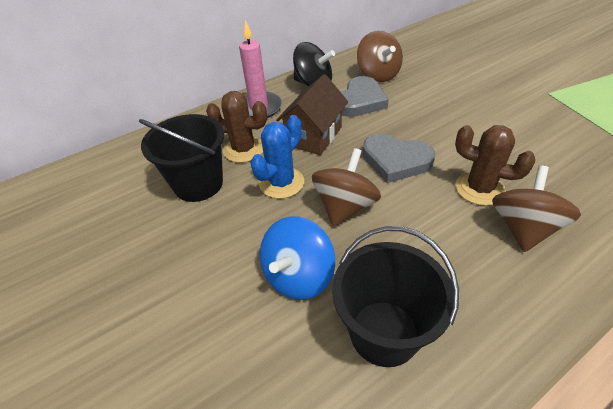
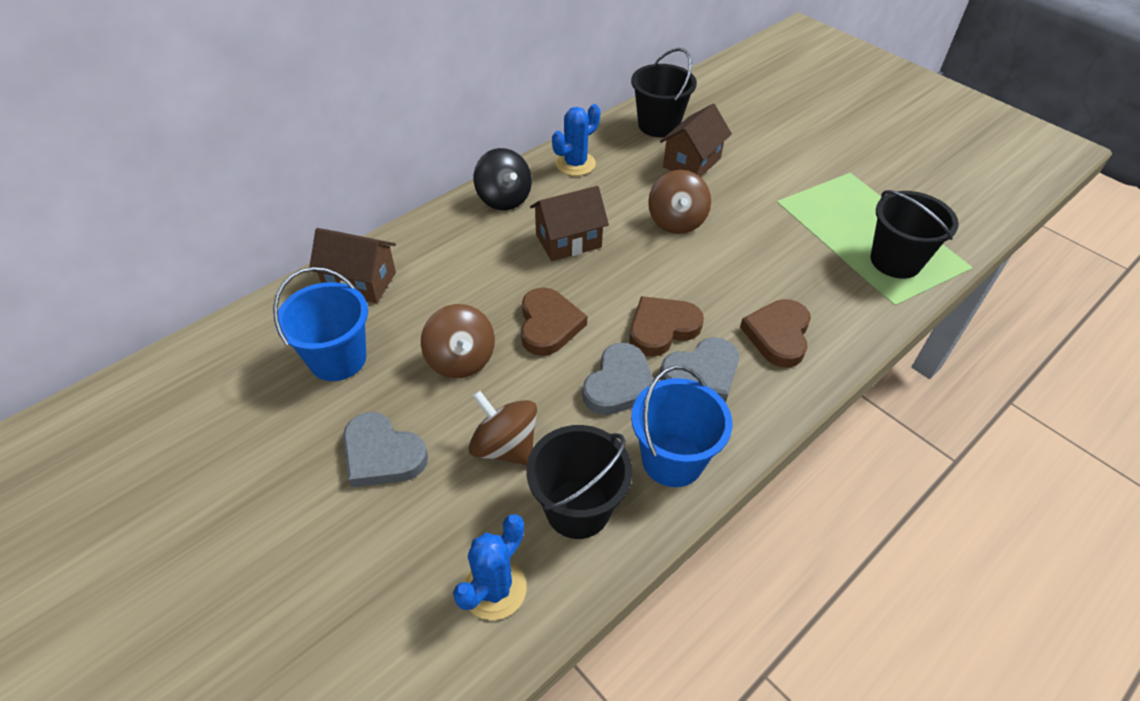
black bucket: [139,114,224,202] [332,226,459,367] = 2 -> [526,425,633,539] [631,48,697,137] [870,190,959,279] = 3
blue bucket: none = 0 -> [273,267,368,381] [631,366,732,487] = 2
blue cactus: [250,115,304,199] = 1 -> [453,514,527,620] [552,104,601,176] = 2
blue spinning top: [260,216,335,300] = 1 -> none = 0
brown cactus: [206,91,267,163] [455,125,536,206] = 2 -> none = 0
brown heart: none = 0 -> [521,287,587,356] [629,296,704,357] [740,299,811,368] = 3
brown house: [276,74,348,155] = 1 -> [309,228,396,303] [530,186,609,261] [660,104,732,177] = 3
grey heart: [341,76,389,117] [363,133,435,183] = 2 -> [343,412,428,487] [582,343,654,415] [660,337,739,403] = 3
pink candle: [239,20,282,118] = 1 -> none = 0

